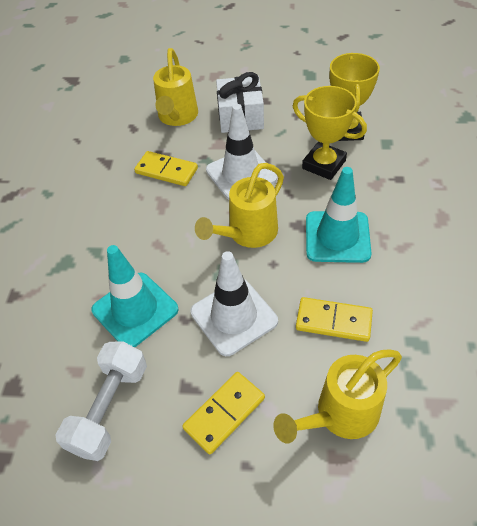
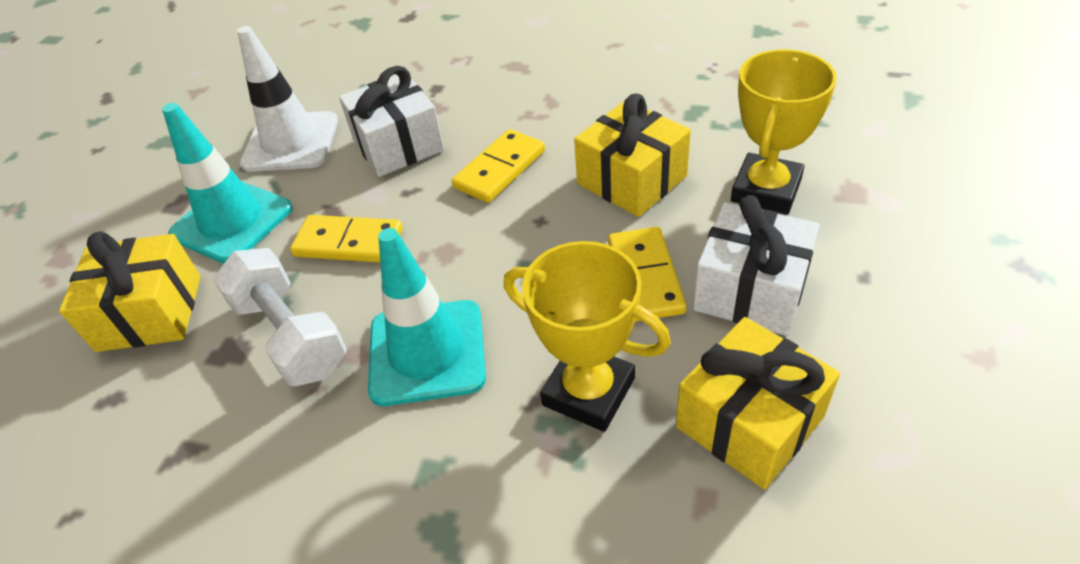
white gift: [216,72,264,133] = 1 -> [339,66,444,177] [693,195,820,336] = 2
white traffic cone: [190,251,278,356] [206,104,277,200] = 2 -> [237,26,338,172] = 1
yellow gift: none = 0 -> [59,231,201,352] [574,93,691,217] [676,317,840,490] = 3
yellow watering can: [153,48,198,126] [195,163,284,248] [273,349,402,443] = 3 -> none = 0

